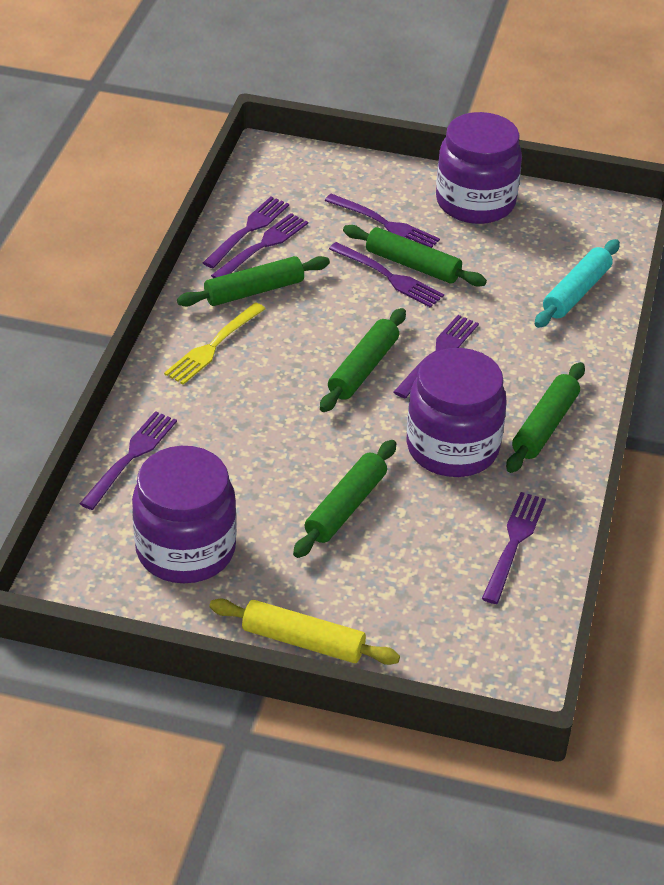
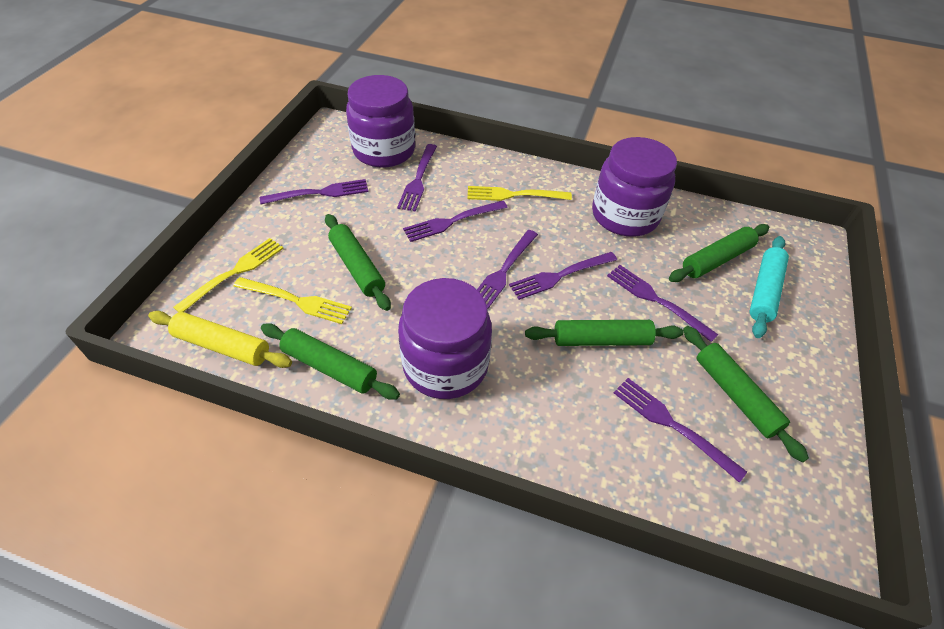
yellow fork: [164,302,266,385] = 1 -> [173,238,284,312] [233,277,352,324] [467,186,572,201] = 3

